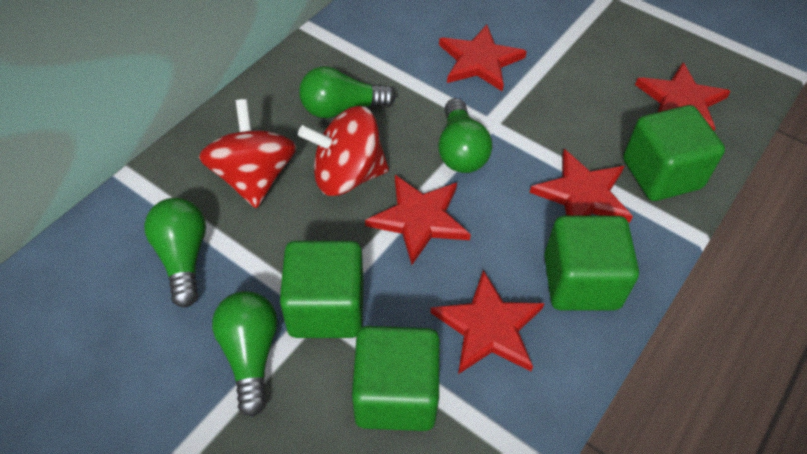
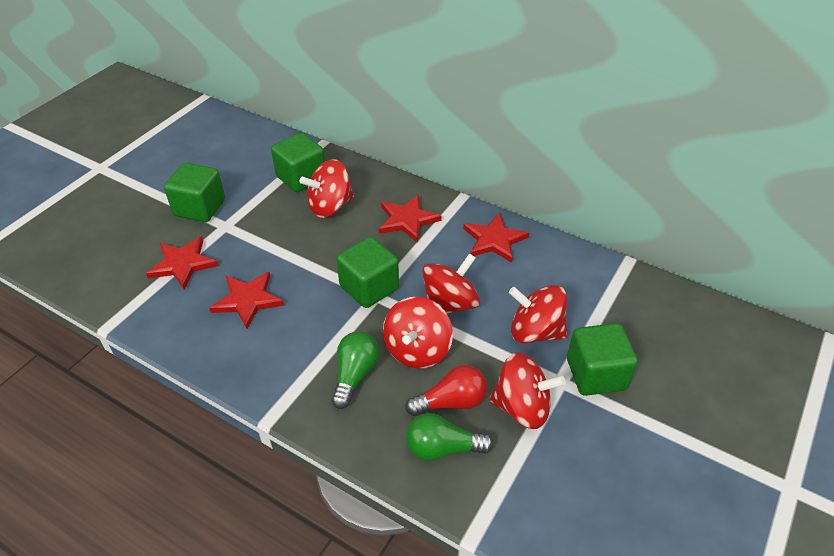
green light bulb: [144,198,206,307] [212,291,278,417] [299,66,396,118] [438,98,492,173] = 4 -> [331,331,379,409] [406,413,494,461] = 2
red light bulb: none = 0 -> [405,365,487,416] = 1
red spinning top: [199,99,297,208] [298,106,389,196] = 2 -> [300,159,354,218] [383,297,453,368] [422,253,480,314] [489,352,566,429] [509,285,567,343] = 5
red star: [365,175,471,265] [430,270,545,374] [439,24,527,91] [529,149,633,222] [635,62,731,131] = 5 -> [146,236,219,290] [209,271,284,329] [379,195,442,242] [463,213,529,263] = 4

